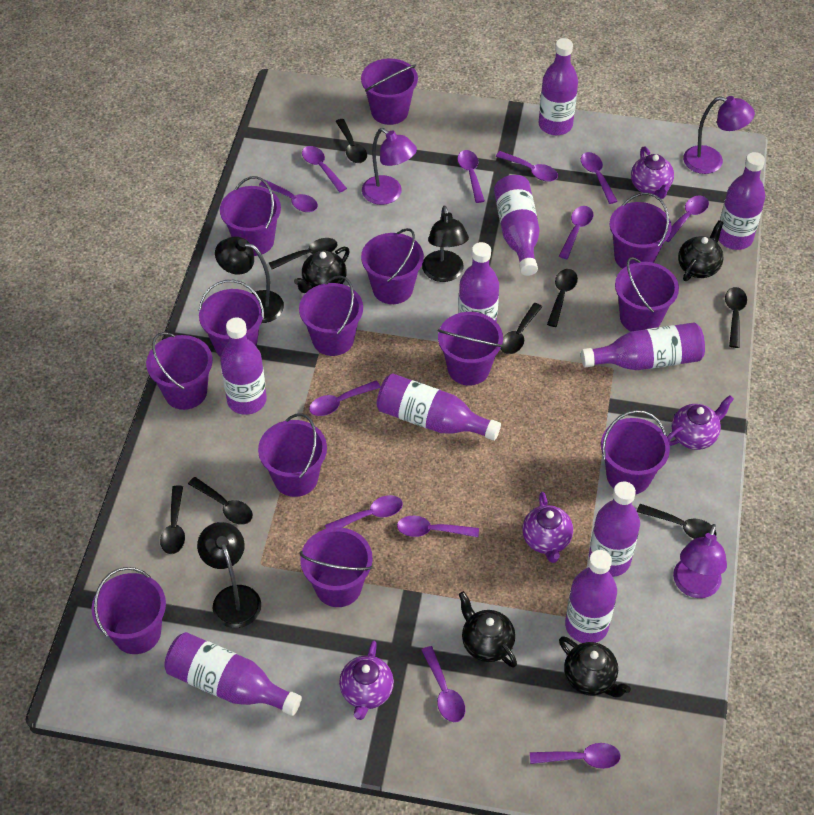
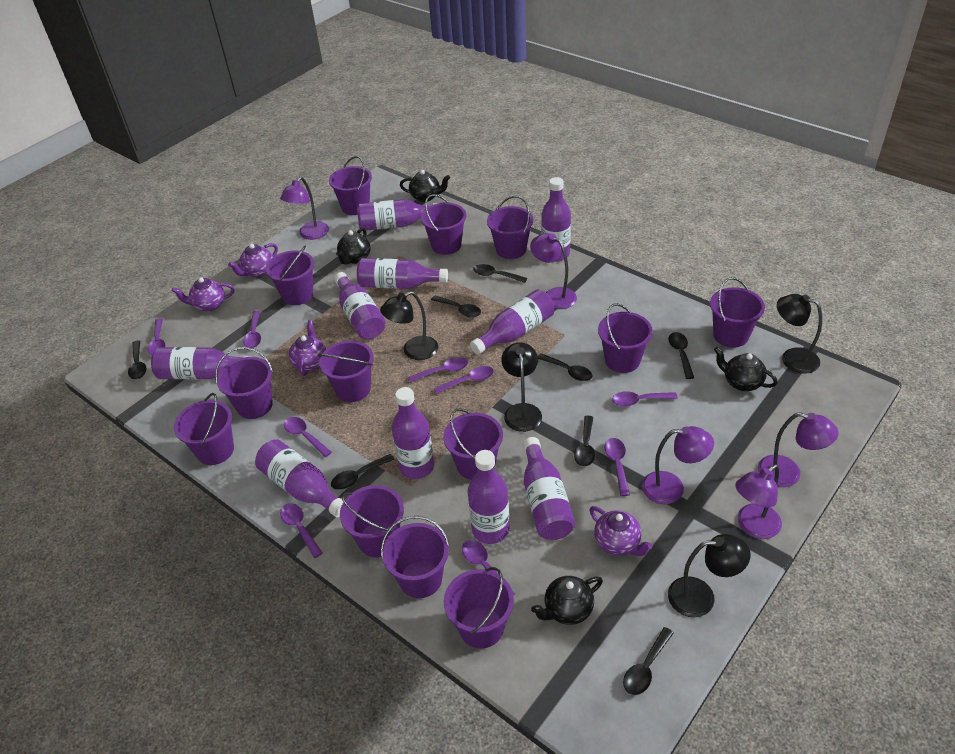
black lamp: [197,522,261,628] [215,236,284,323] [422,206,469,282] = 3 -> [380,291,438,360] [502,342,542,432] [668,534,751,617] [777,294,822,374] = 4
purple lamp: [362,128,417,205] [673,524,727,598] [683,96,755,174] = 3 -> [280,177,329,240] [530,233,577,309] [642,426,714,504] [735,464,782,539] [758,412,839,487] = 5
purple spoon: [259,179,318,212] [302,146,347,192] [309,380,381,416] [325,495,403,529] [397,516,479,537] [421,646,465,722] [457,150,485,203] [496,151,558,182] [530,743,621,769] [559,206,593,259] [581,152,618,204] [666,196,709,242] = 12 -> [147,318,166,355] [243,311,261,348] [280,503,323,558] [284,417,332,457] [408,357,468,383] [434,366,494,394] [462,540,515,595] [604,438,630,496] [612,391,678,406] = 9

